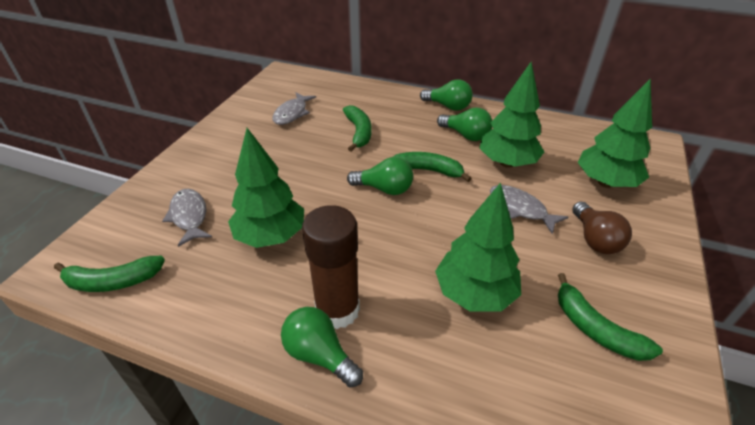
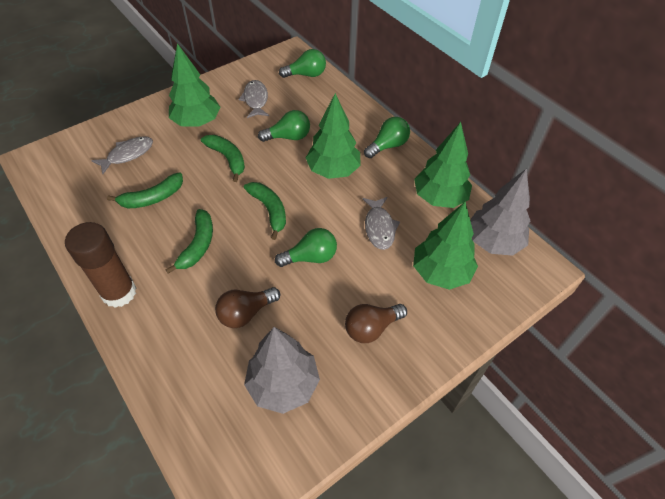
brown light bulb: [572,202,632,254] = 1 -> [215,287,280,328] [345,304,407,343] = 2
grey tree: none = 0 -> [244,327,320,414] [470,168,530,256] = 2

